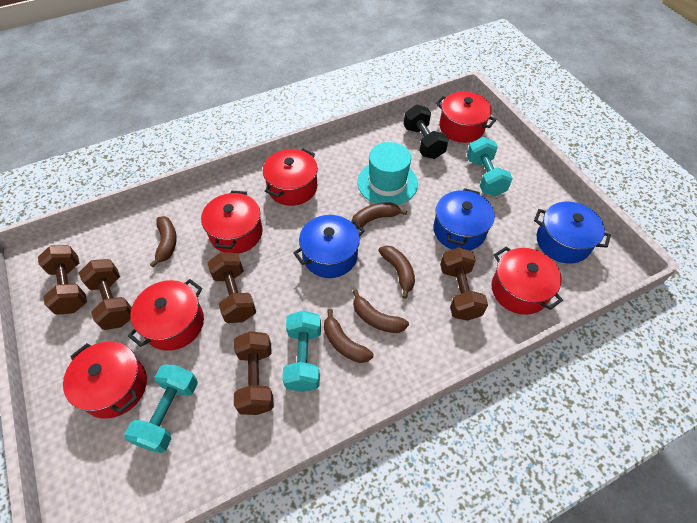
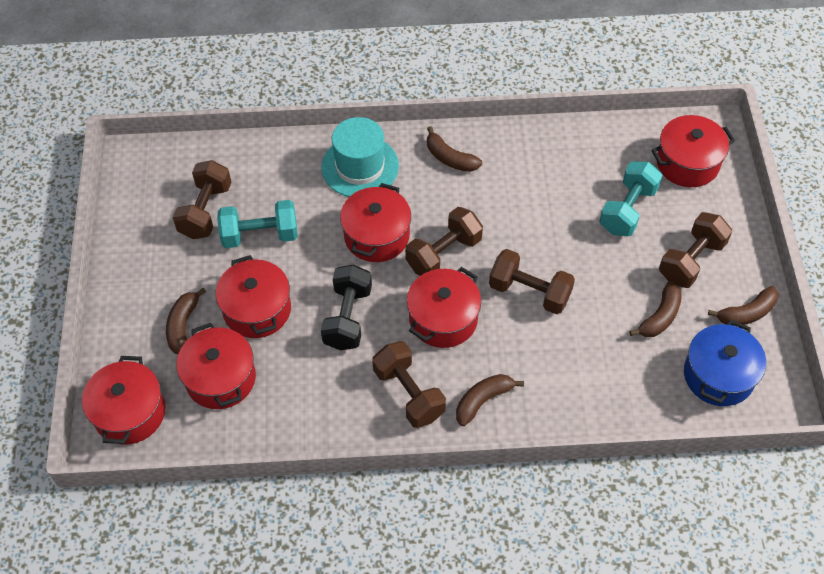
blue pot: [293,215,365,278] [433,188,495,250] [534,202,611,264] = 3 -> [684,320,766,406] = 1
turquoise dumbbell: [124,364,198,453] [282,310,321,392] [467,137,513,196] = 3 -> [217,200,298,248] [599,161,663,236] = 2

